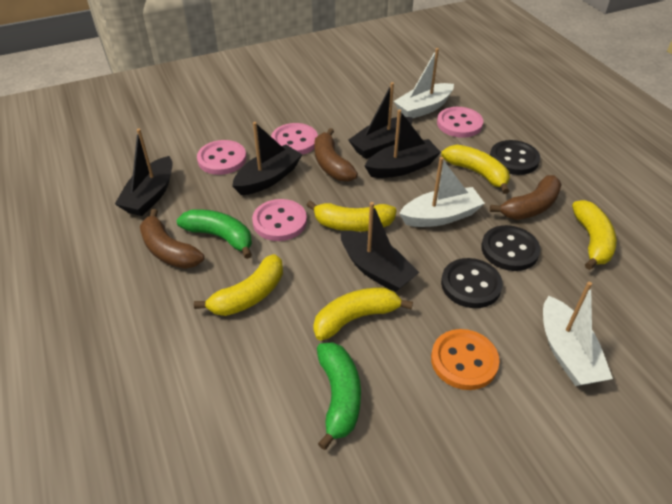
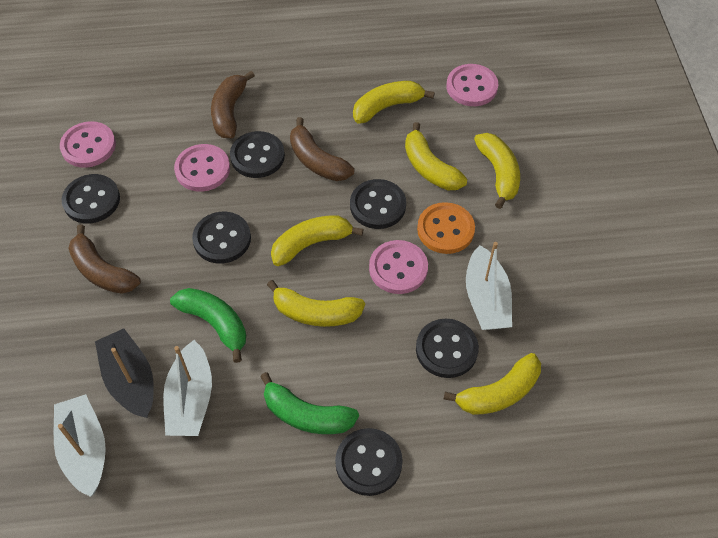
black boat: [115,129,172,216] [232,122,303,195] [341,202,419,292] [349,82,412,159] [365,109,441,178] = 5 -> [95,328,154,418] = 1
black button: [441,258,503,308] [481,225,540,271] [490,140,540,175] = 3 -> [62,174,120,224] [192,212,251,264] [230,131,285,178] [335,428,403,496] [350,179,406,229] [416,319,479,378] = 6
yellow banana: [194,254,283,316] [307,200,397,232] [313,288,413,341] [441,145,510,194] [572,200,617,270] = 5 -> [267,280,365,327] [271,215,364,266] [353,81,435,124] [405,122,467,190] [443,353,541,415] [474,133,520,209] = 6

